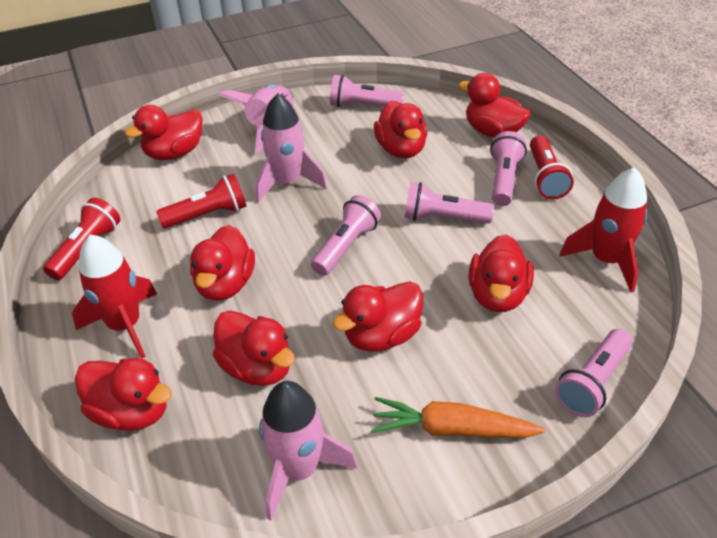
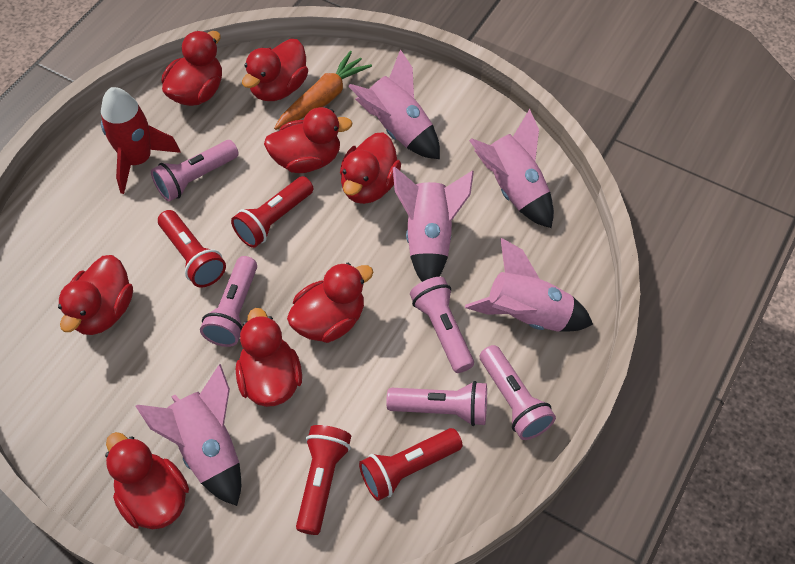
pink rocket: [219,84,293,153] [256,93,327,203] [259,381,357,521] = 3 -> [135,364,241,506] [348,49,440,159] [393,167,474,282] [465,238,593,332] [469,109,554,228] = 5
red flashlight: [43,198,120,280] [156,174,247,228] [530,135,574,199] = 3 -> [158,210,226,287] [231,176,313,248] [296,425,351,535] [359,428,463,501] = 4
red rocket: [72,234,157,359] [560,167,648,292] = 2 -> [101,87,181,194] = 1

